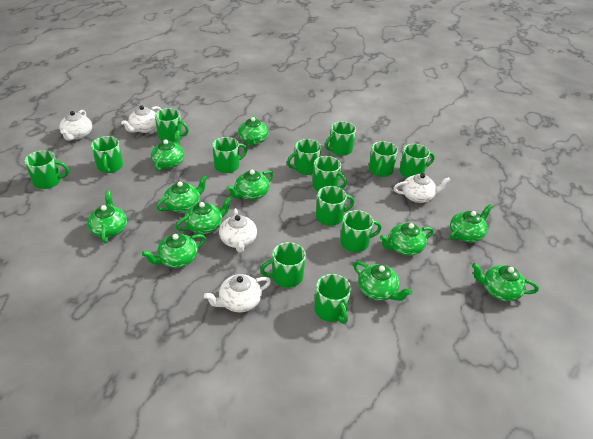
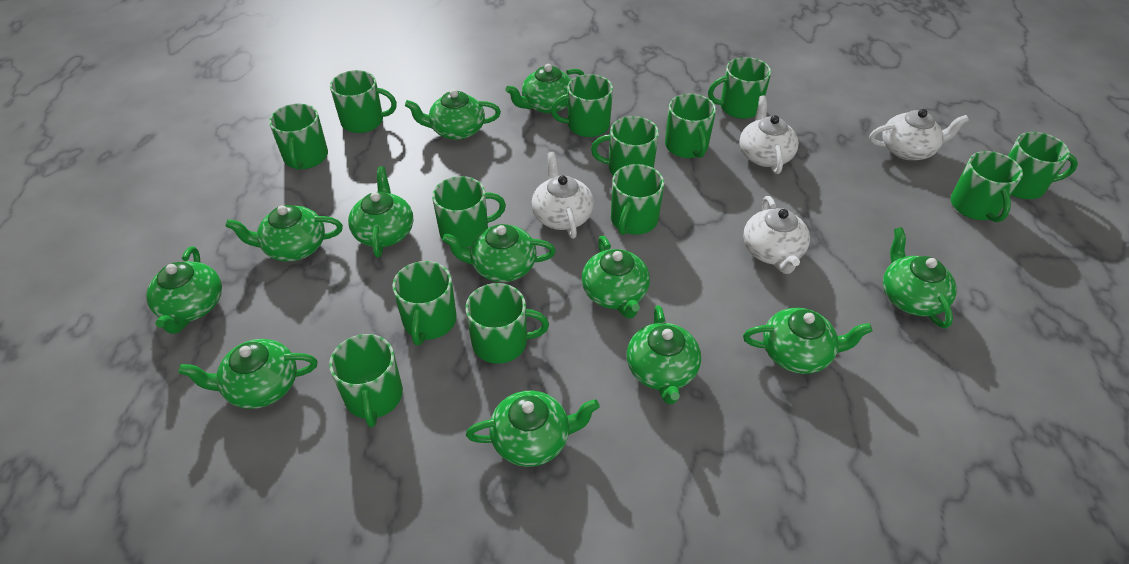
green teapot: [87,191,127,243] [142,233,206,268] [151,130,184,171] [156,175,208,213] [176,197,232,234] [227,170,274,200] [238,115,268,146] [353,261,412,301] [380,223,434,256] [450,204,493,242] [472,263,539,301] = 11 -> [146,246,222,334] [178,339,318,409] [226,205,343,262] [348,166,413,258] [405,89,501,140] [442,224,556,282] [466,390,600,467] [505,64,584,114] [582,236,650,319] [627,305,701,404] [743,308,872,374] [883,227,957,328] = 12
white teapot: [59,110,92,141] [121,105,161,133] [204,274,271,312] [219,208,257,253] [394,173,451,203] = 5 -> [531,152,594,239] [740,96,799,174] [743,196,810,274] [869,109,969,160] = 4

